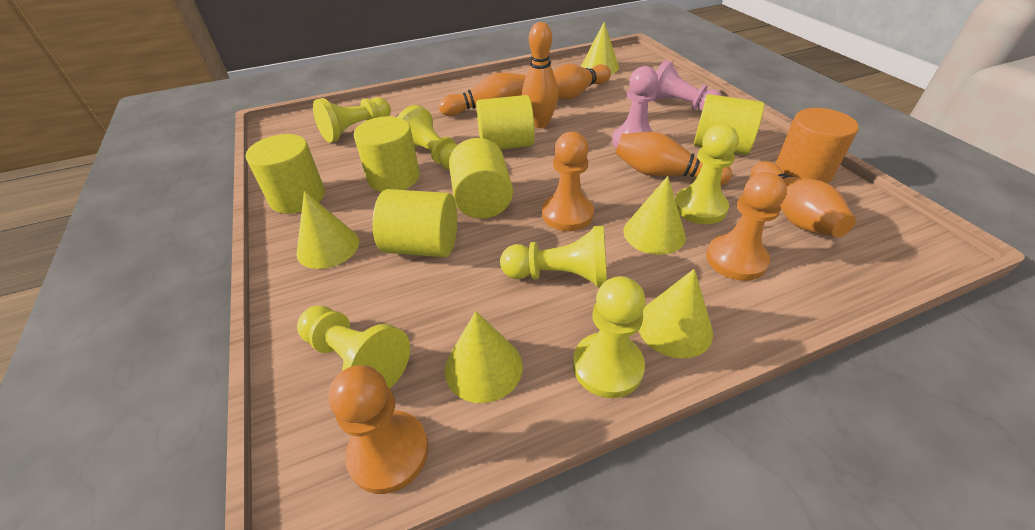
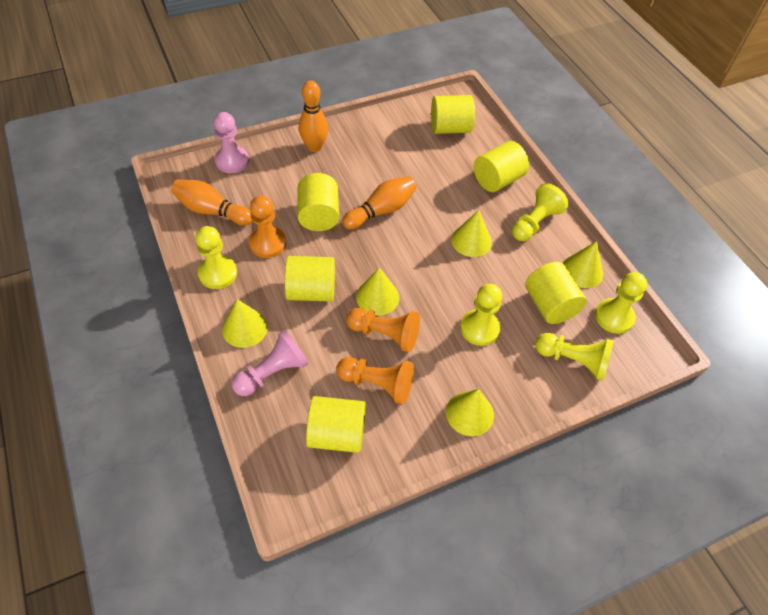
orange bowling pin: [438,72,526,116] [522,22,559,128] [553,64,611,100] [615,132,732,186] [751,161,856,237] = 5 -> [171,179,252,225] [299,80,328,152] [342,176,416,230] = 3
orange cylinder: [775,108,859,183] = 1 -> none = 0
yellow pawn: [297,306,410,388] [313,97,391,143] [398,105,458,170] [500,225,607,288] [573,276,646,398] [675,124,739,224] = 6 -> [195,226,237,289] [460,284,502,346] [512,183,569,241] [535,333,614,381] [595,272,647,334] = 5

